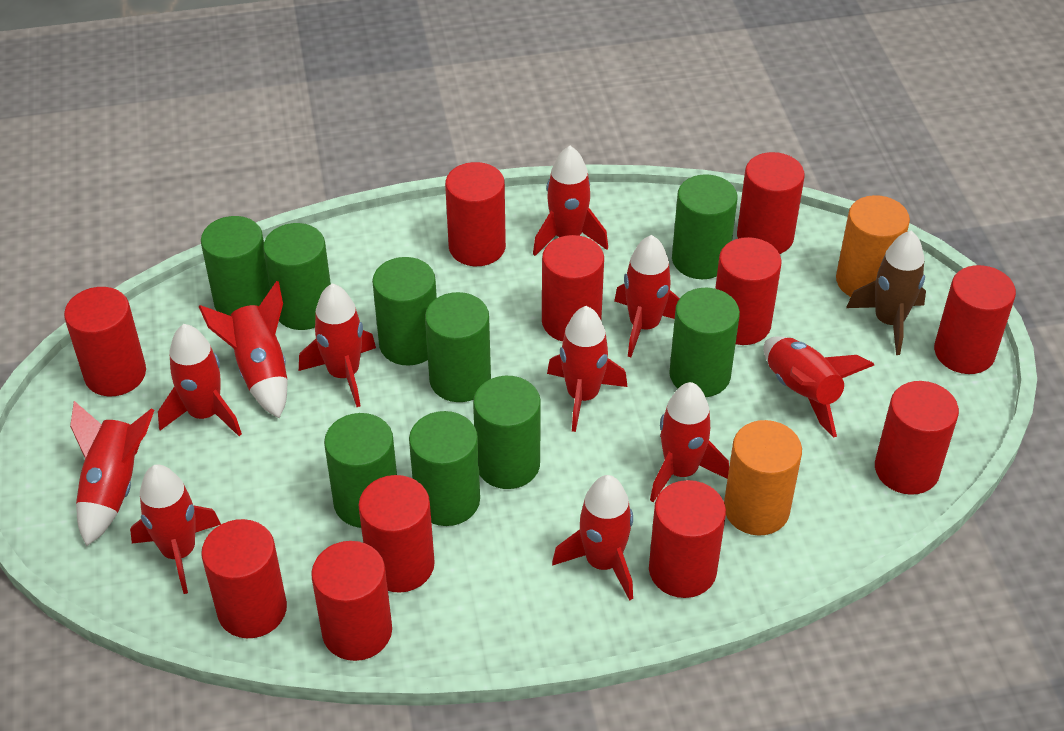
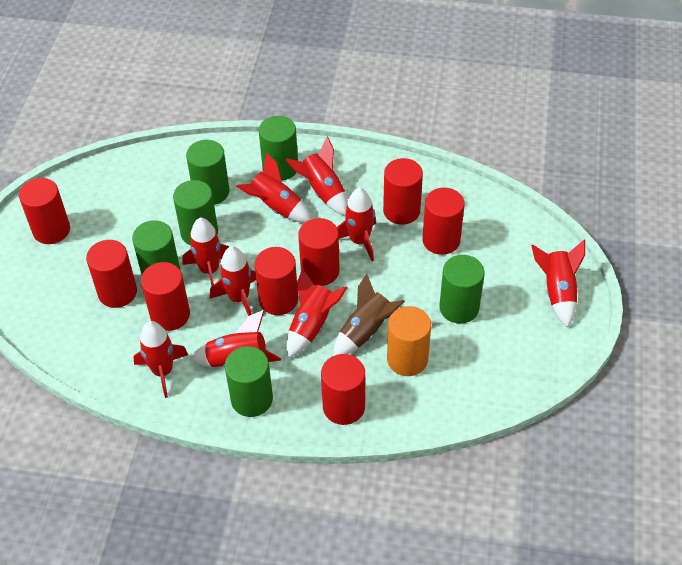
green cylinder: [201,216,270,316] [263,223,331,330] [324,413,397,528] [372,257,437,366] [409,411,480,526] [425,292,491,402] [473,376,541,489] [669,288,740,397] [672,174,738,279] = 9 -> [132,220,180,275] [173,180,218,245] [186,140,229,205] [225,346,273,417] [259,116,298,181] [439,255,484,324] = 6
orange cylinder: [724,420,802,536] [836,195,910,297] = 2 -> [387,306,431,376] = 1
red cylinder: [64,287,146,396] [201,519,287,638] [311,541,392,661] [359,475,435,593] [445,162,506,266] [542,235,604,342] [649,480,726,598] [715,237,782,345] [737,152,805,254] [875,381,959,495] [934,265,1016,374] = 11 -> [19,178,70,244] [86,240,137,308] [141,262,190,331] [254,247,298,315] [298,218,340,286] [321,354,365,425] [383,158,423,225] [422,187,465,255] = 8
red rocket: [70,401,154,546] [130,464,221,594] [158,324,242,436] [199,281,288,418] [299,283,376,407] [533,146,608,256] [547,306,628,432] [552,475,633,601] [614,235,680,357] [650,382,729,502] [763,336,874,437] = 11 -> [134,321,188,398] [182,218,229,286] [189,310,281,367] [210,246,256,316] [236,152,311,223] [286,137,348,216] [287,268,348,358] [337,188,376,261] [531,240,585,328] = 9

